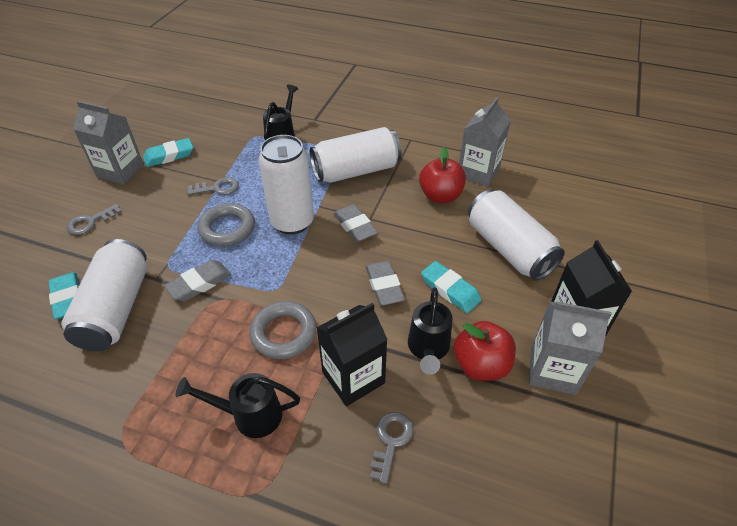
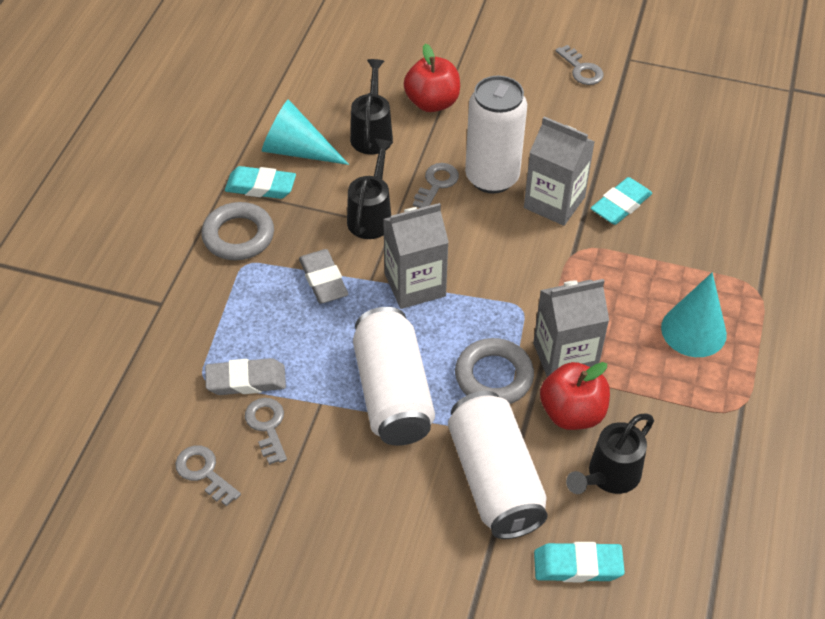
black carton: [316,303,388,406] [551,240,632,337] = 2 -> none = 0
grey eraser: [164,260,231,301] [334,204,378,242] [365,261,405,305] = 3 -> [205,358,286,395] [299,249,348,304] = 2
grey key: [66,204,122,235] [187,177,239,195] [370,412,414,484] = 3 -> [175,445,241,506] [245,398,287,465] [413,163,459,208] [556,45,604,85] = 4
turquoise cone: none = 0 -> [262,99,349,165] [661,272,727,357] = 2
white can: [61,239,147,351] [258,135,314,235] [310,127,402,183] [468,190,565,281] = 4 -> [353,307,435,446] [448,391,548,539] [465,76,527,194] = 3

